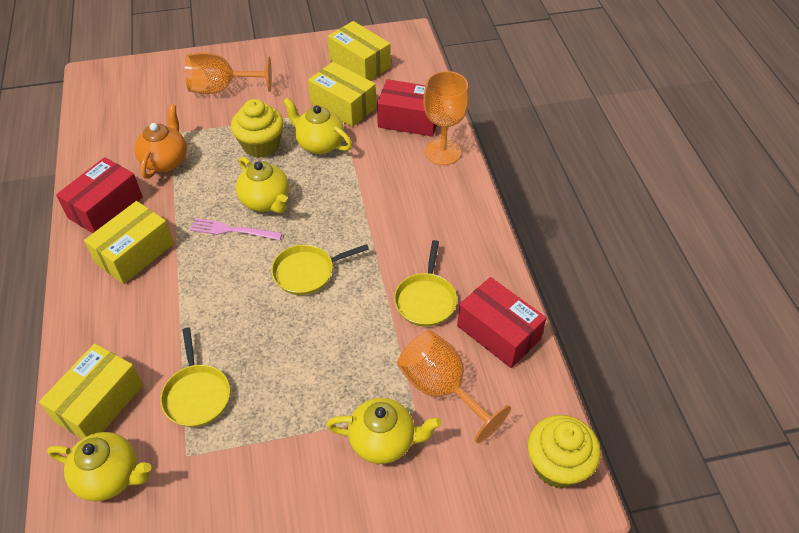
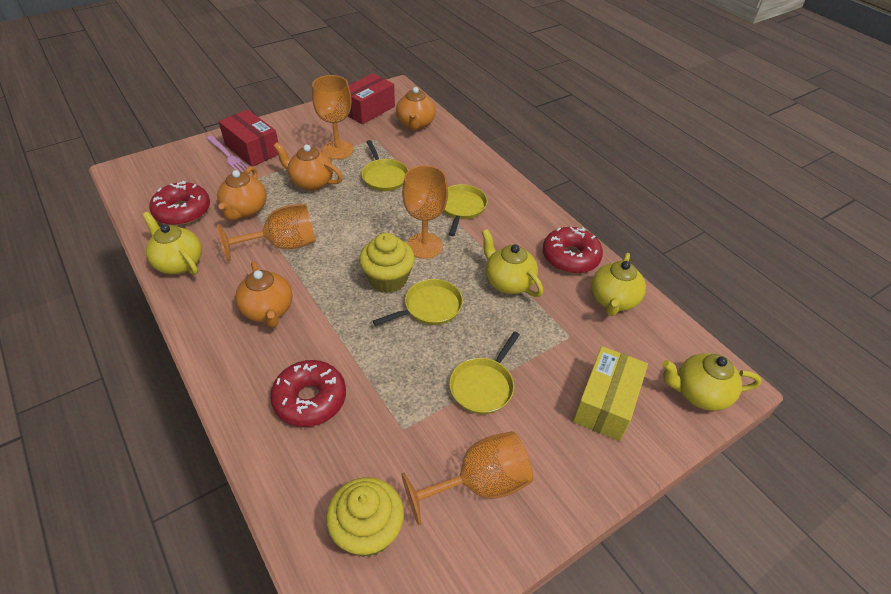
orange goblet: [185,53,272,94] [398,330,511,443] [423,71,469,165] = 3 -> [217,204,316,261] [312,75,353,160] [401,431,533,525] [402,165,448,259] = 4
orange teapot: [135,104,187,179] = 1 -> [217,166,266,221] [235,261,293,328] [273,143,343,191] [396,87,436,130] = 4
red box: [56,157,143,233] [377,79,437,137] [457,277,546,368] = 3 -> [219,109,278,167] [348,73,395,124] = 2
red donut: none = 0 -> [149,181,210,226] [270,360,346,427] [543,227,603,274] = 3
yellow box: [39,343,143,439] [84,201,174,284] [308,62,376,127] [328,21,391,81] = 4 -> [573,346,648,441] = 1
yellow pan: [160,328,230,427] [271,244,369,295] [394,240,457,327] = 3 -> [361,140,408,191] [373,279,463,326] [443,184,488,236] [449,331,520,414] = 4

